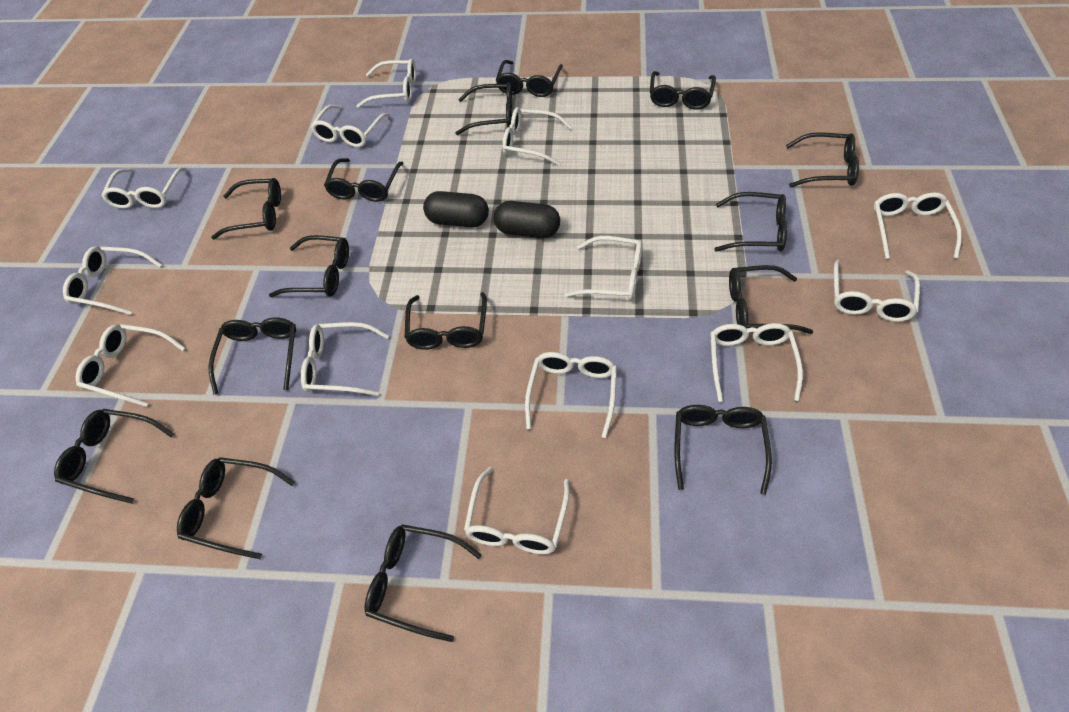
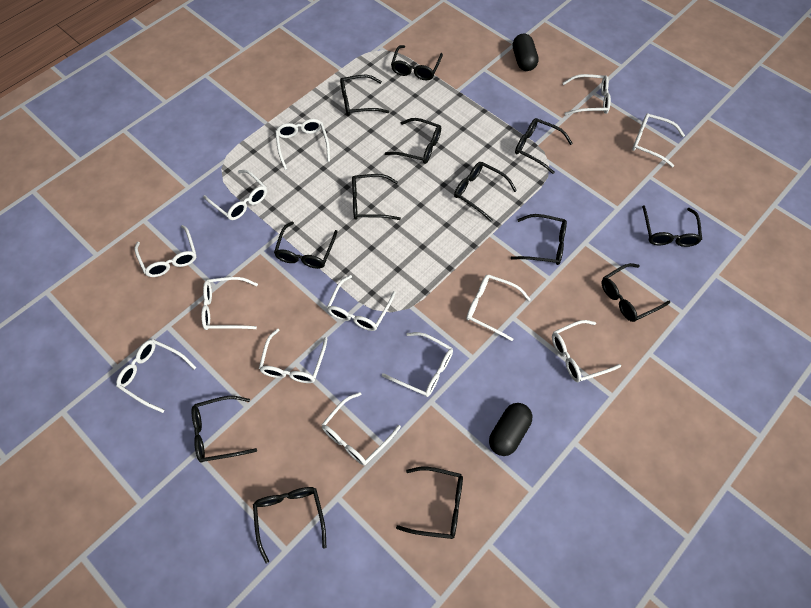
black glasses: [54,409,174,503] [177,457,295,559] [209,317,296,394] [211,178,281,239] [269,235,349,297] [324,158,404,202] [365,524,481,642] [405,292,487,350] [456,82,512,135] [496,60,563,97] [650,71,716,110] [674,405,772,495] [714,192,787,252] [729,265,813,334] [786,132,859,187] = 15 -> [192,396,257,463] [253,487,326,564] [274,222,338,269] [340,75,389,116] [352,174,401,220] [385,118,441,164] [391,45,443,81] [396,467,463,539] [454,162,517,222] [511,214,567,265] [515,118,573,174] [602,263,670,322] [642,205,702,247] = 13

